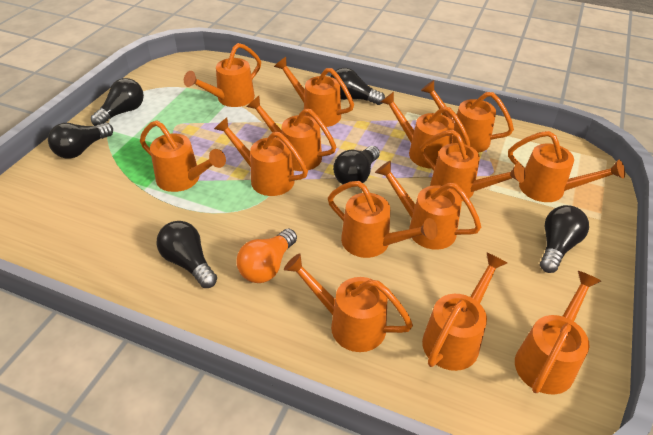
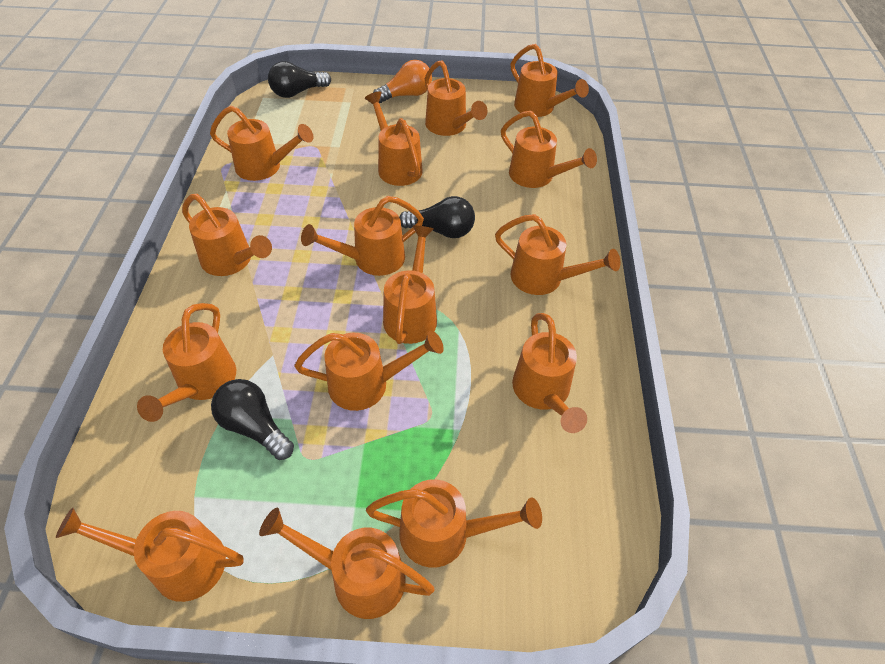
black light bulb: [48,122,113,159] [91,78,144,126] [156,221,217,288] [330,68,385,105] [333,146,380,184] [540,205,589,273] = 6 -> [211,379,294,460] [268,61,331,98] [399,196,475,238] = 3
orange watering can: [140,121,226,192] [184,43,261,107] [214,117,308,196] [247,96,336,171] [274,57,354,127] [284,253,413,352] [328,181,438,258] [375,161,481,250] [381,92,471,169] [420,130,525,201] [421,80,514,153] [422,252,507,371] [508,131,625,202] [515,271,601,395] = 14 -> [56,508,244,602] [137,303,236,422] [182,194,272,276] [210,106,313,181] [259,508,435,619] [294,331,444,411] [301,196,424,276] [365,91,423,186] [366,479,542,568] [383,225,437,344] [425,60,488,136] [495,214,621,295] [501,111,597,188] [511,44,589,117] [512,313,587,433] = 15

